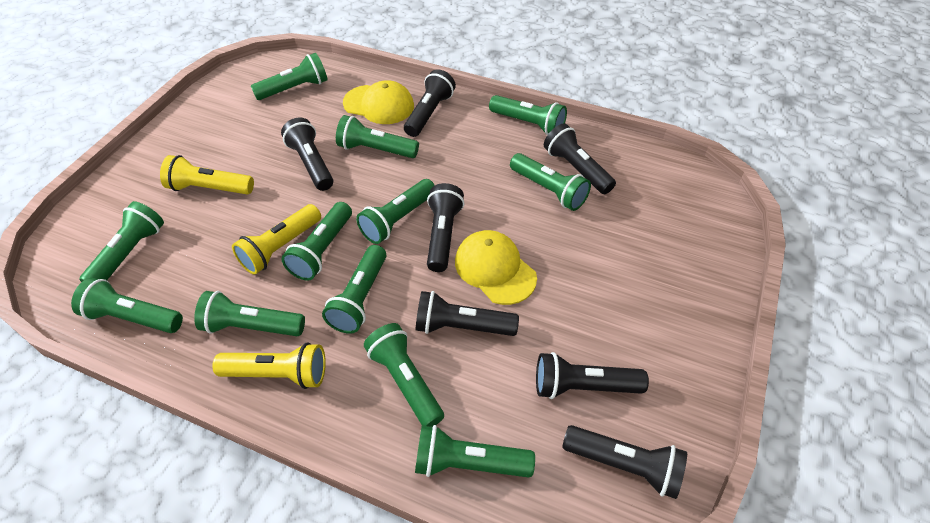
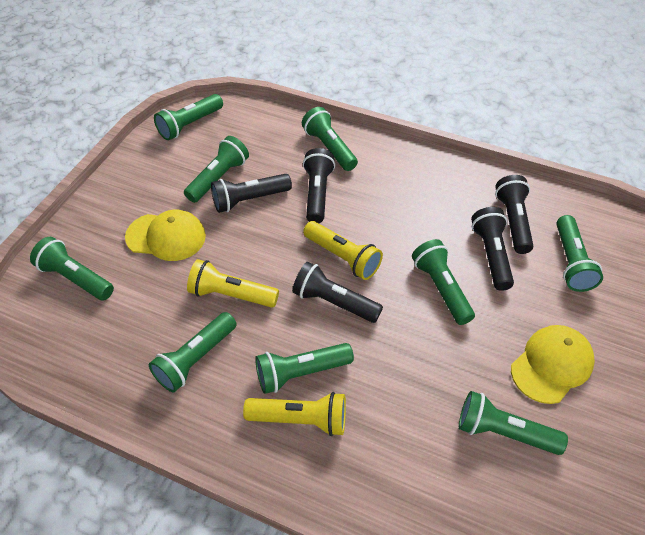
black flashlight: [281,118,333,191] [404,69,456,137] [416,291,519,336] [427,183,465,272] [536,352,649,399] [544,124,616,194] [562,425,687,499] = 7 -> [211,174,292,213] [292,262,383,323] [303,148,335,223] [471,207,514,291] [495,175,534,254] = 5
green flashlight: [71,278,183,333] [79,201,164,282] [194,291,305,336] [251,53,328,100] [282,202,352,281] [322,245,387,334] [336,115,419,158] [356,179,435,244] [364,323,444,427] [415,425,535,478] [489,95,567,135] [510,153,591,211] = 12 -> [30,237,114,301] [149,312,237,392] [154,94,223,140] [184,136,249,203] [255,343,354,394] [302,107,358,171] [412,239,475,325] [459,391,568,455] [556,215,603,292] = 9

